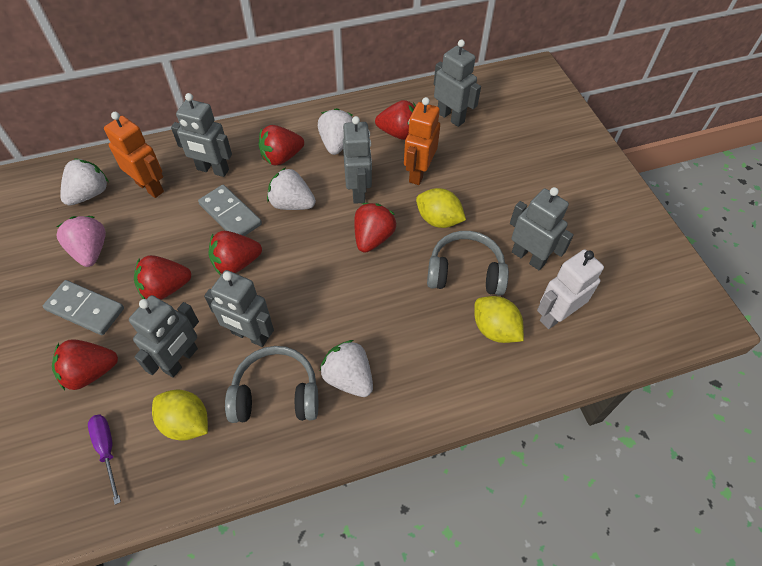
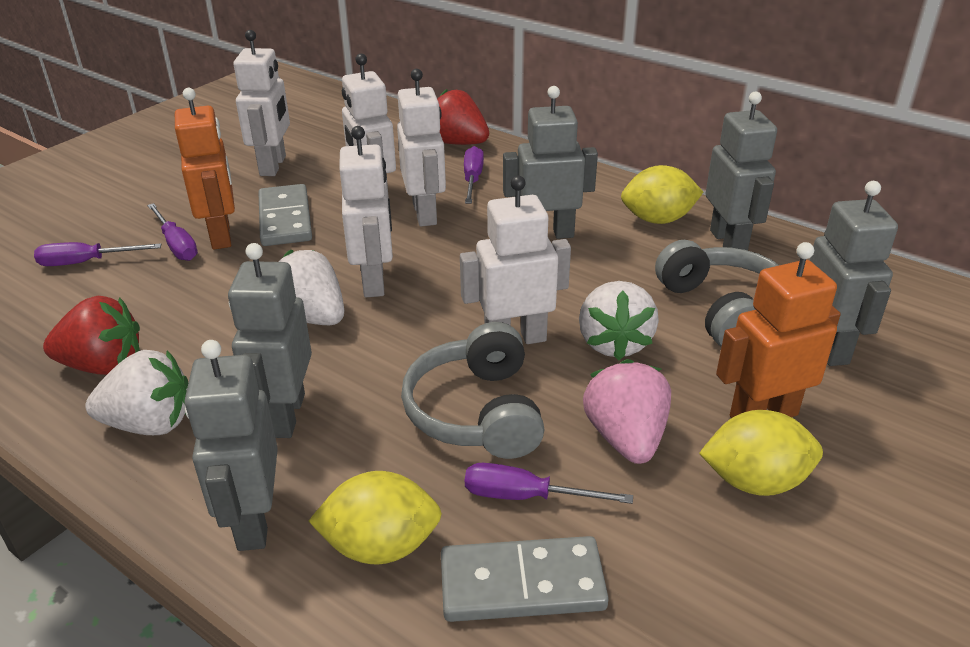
grey robot: [129,295,199,378] [171,93,232,177] [204,270,274,347] [343,116,372,204] [434,40,481,127] [510,187,574,270] = 6 -> [184,340,278,551] [228,243,312,438] [503,86,598,239] [705,92,777,250] [810,181,898,366] = 5
purple screwdriver: [88,414,121,505] = 1 -> [34,242,162,266] [147,203,198,261] [464,146,484,204] [465,463,633,504] = 4
red strawberry: [52,339,118,390] [134,255,191,300] [209,231,262,275] [259,125,304,166] [354,203,396,253] [375,100,416,140] = 6 -> [43,296,140,375] [437,89,489,145] = 2
white robot: [537,249,604,329] = 1 -> [234,30,290,176] [339,126,393,297] [342,54,396,198] [397,69,446,227] [460,176,571,344] = 5
white strawberry: [60,159,109,206] [267,168,316,210] [318,108,353,155] [320,340,373,397] = 4 -> [85,350,188,435] [279,250,344,325] [579,281,659,361] = 3

